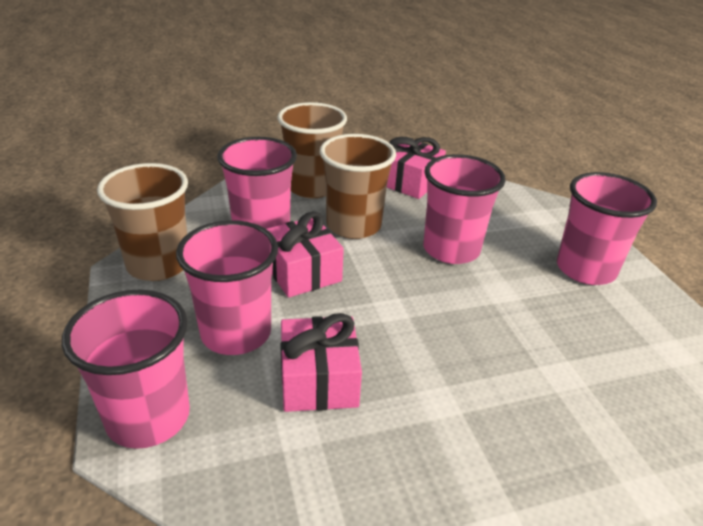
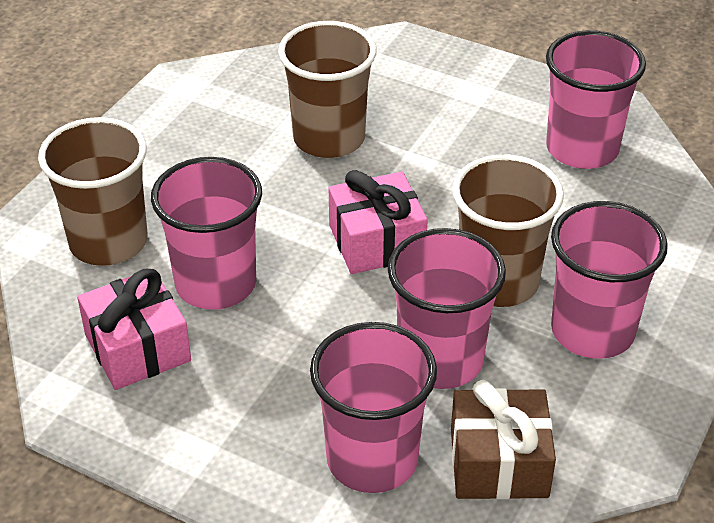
brown gift: none = 0 -> [451,380,556,500] = 1
pink gift: [267,211,344,298] [280,313,362,412] [387,137,446,199] = 3 -> [77,269,191,390] [329,170,428,274] = 2

